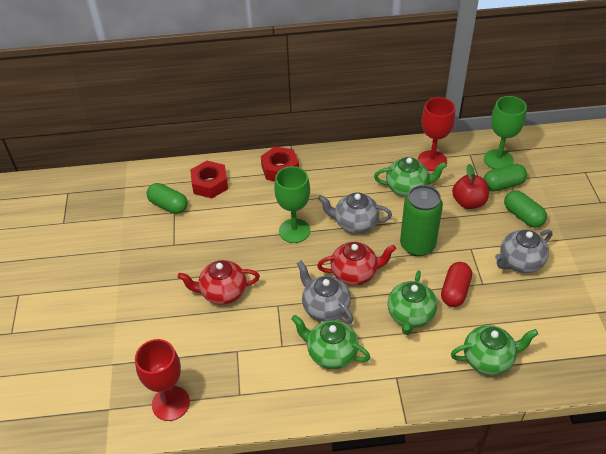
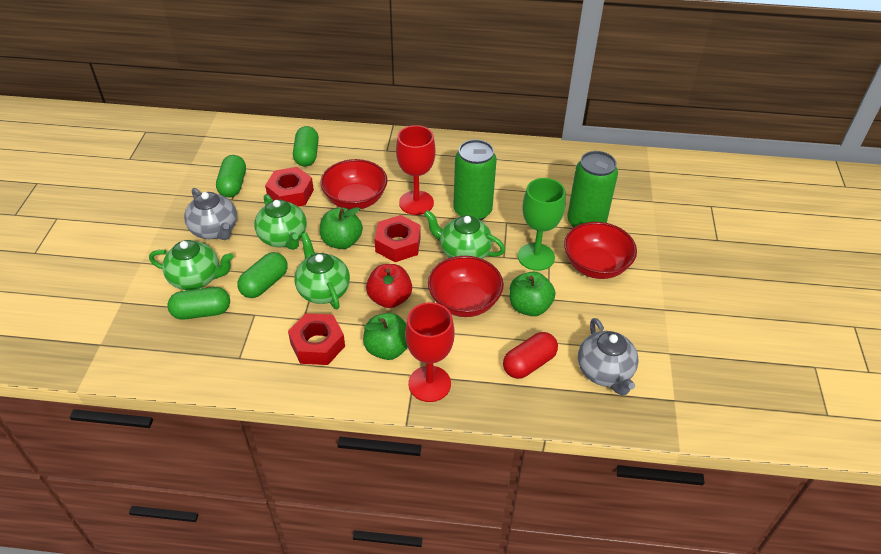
green apple: none = 0 -> [320,207,363,249] [363,313,408,360] [509,272,556,316] = 3
green can: [400,185,443,256] = 1 -> [453,139,497,221] [567,151,618,228] = 2
green capsule: [147,183,188,214] [483,164,527,191] [504,190,547,227] = 3 -> [167,287,230,320] [216,155,246,197] [237,252,288,298] [293,126,319,167] = 4
green goblet: [274,166,310,243] [484,96,527,169] = 2 -> [518,178,566,271] = 1
grey teapot: [297,261,353,324] [318,193,392,234] [495,230,552,273] = 3 -> [184,188,237,240] [578,318,639,396] = 2
red bowl: none = 0 -> [320,159,387,209] [428,256,503,317] [564,222,637,279] = 3
red nut: [190,161,228,198] [261,147,299,181] = 2 -> [265,167,314,206] [288,313,345,365] [375,215,421,262] = 3
red teapot: [178,260,260,305] [317,242,396,285] = 2 -> none = 0

